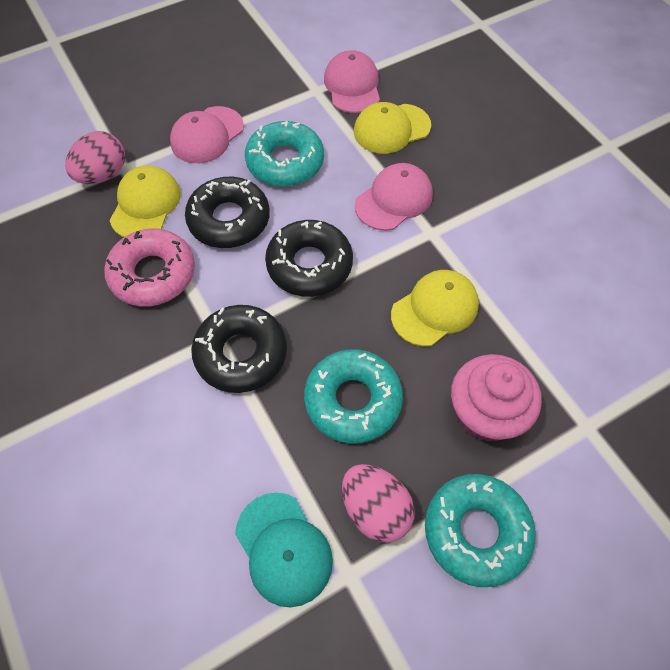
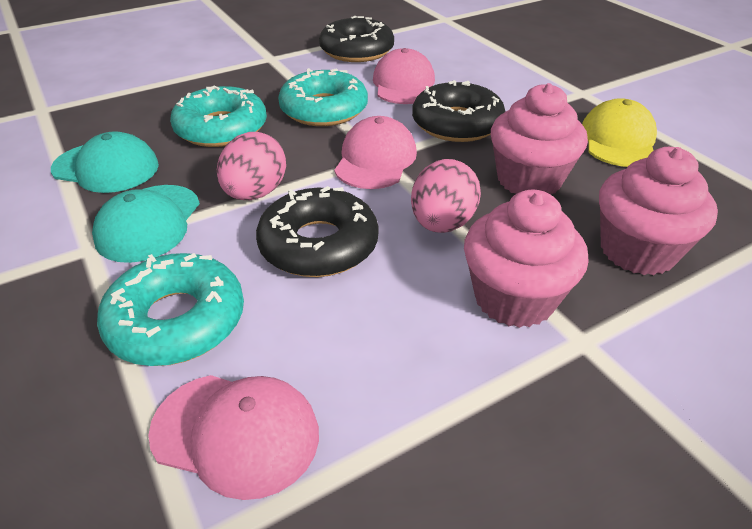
pink cupcake: [451,354,542,442] = 1 -> [464,190,588,328] [491,83,588,194] [599,147,718,275] = 3
pink donut: [104,229,195,306] = 1 -> none = 0
turquoise cap: [235,493,333,608] = 1 -> [51,131,159,193] [92,185,200,263] = 2
yellow cap: [110,165,181,237] [354,102,431,154] [391,270,479,346] = 3 -> [582,98,657,167] = 1

